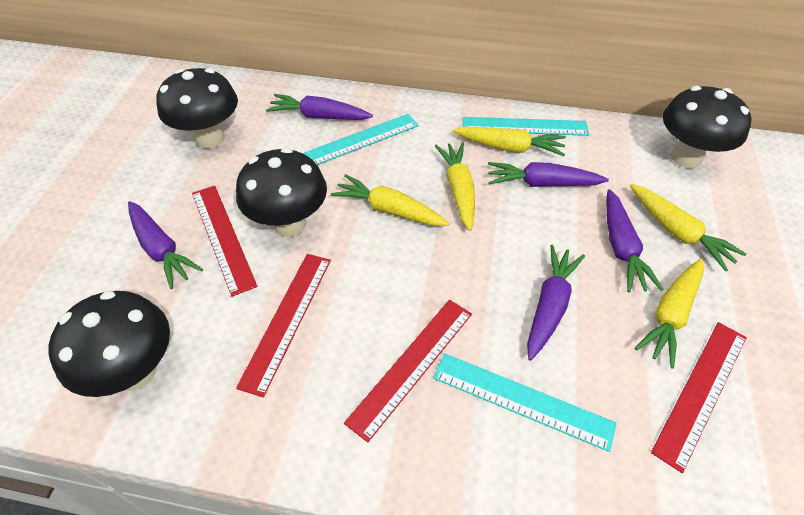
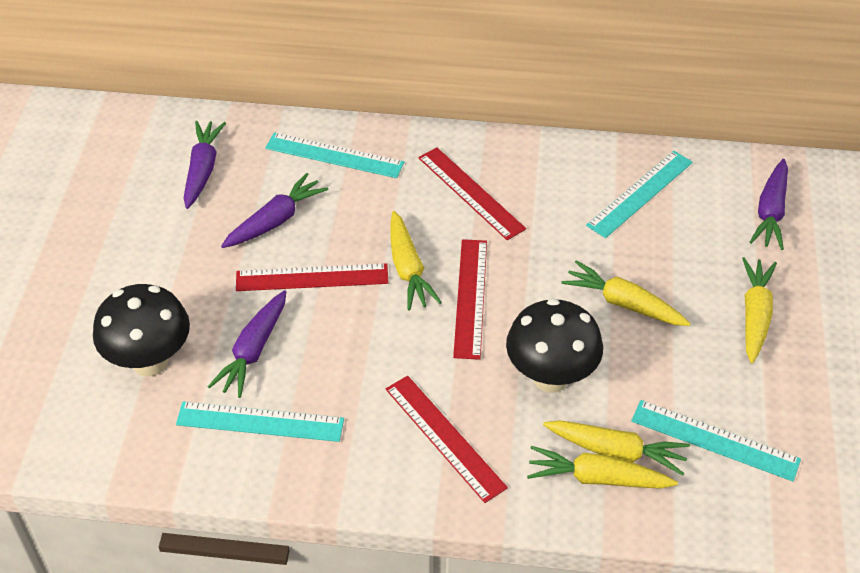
black mushroom: [48,291,170,397] [156,68,238,148] [236,148,327,237] [663,86,751,168] = 4 -> [93,284,190,376] [506,298,603,393] = 2
purple carrot: [128,201,203,289] [266,94,373,120] [488,162,609,187] [527,245,585,361] [606,189,664,292] = 5 -> [184,121,226,209] [208,290,286,398] [221,173,329,248] [750,159,788,250] = 4
turquoise ruler: [303,114,419,165] [433,354,617,452] [463,117,589,136] = 3 -> [176,401,344,442] [265,132,404,178] [586,151,693,238] [631,400,801,481] = 4

